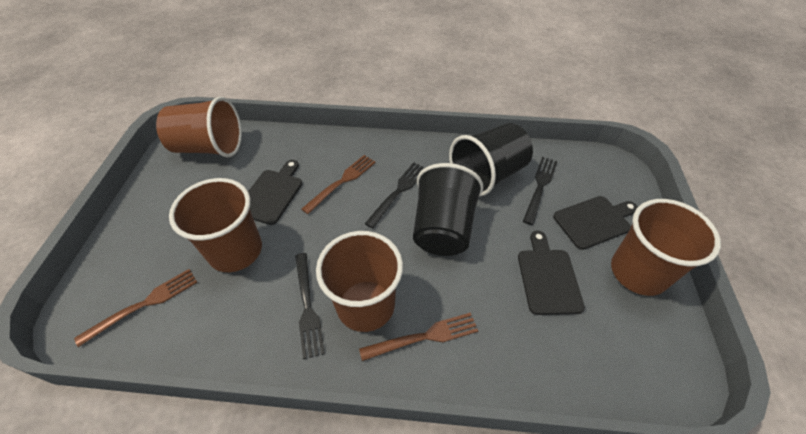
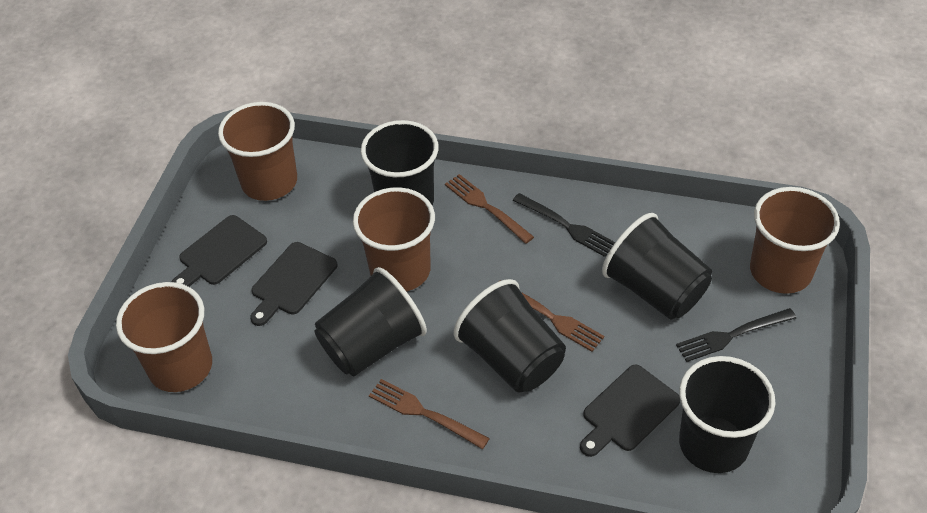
black cup: [413,163,484,256] [449,123,533,196] = 2 -> [314,267,427,376] [361,120,439,205] [453,279,566,392] [602,213,712,320] [679,356,775,473] = 5
black fork: [295,253,325,359] [365,162,423,228] [523,157,558,225] = 3 -> [512,193,615,257] [676,308,796,362] = 2

